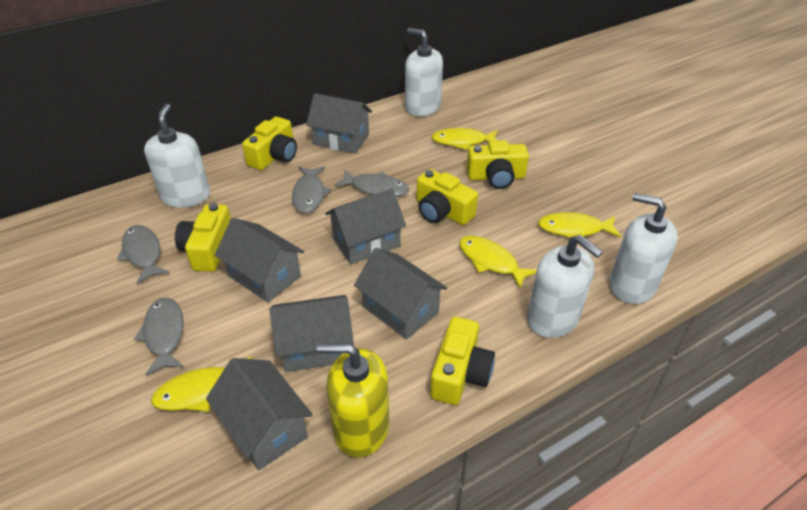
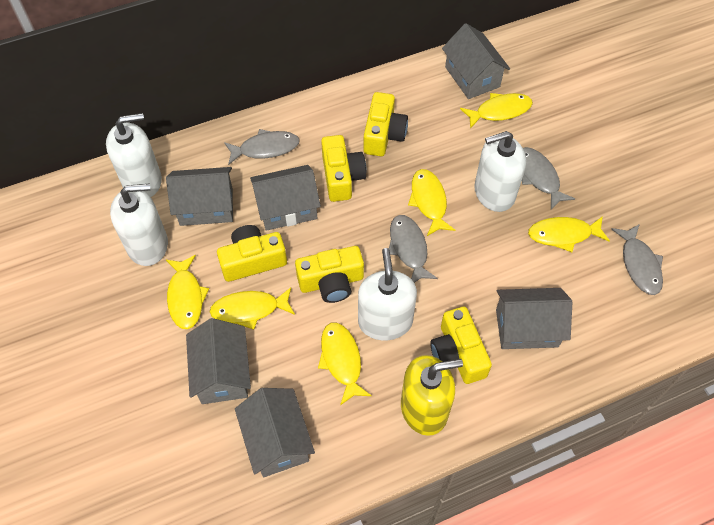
yellow fish: [151,356,251,412] [432,128,498,150] [459,236,537,288] [538,212,621,238] = 4 -> [166,255,209,329] [210,287,295,330] [318,323,372,405] [408,169,455,236] [460,93,533,129] [528,216,610,252] = 6

